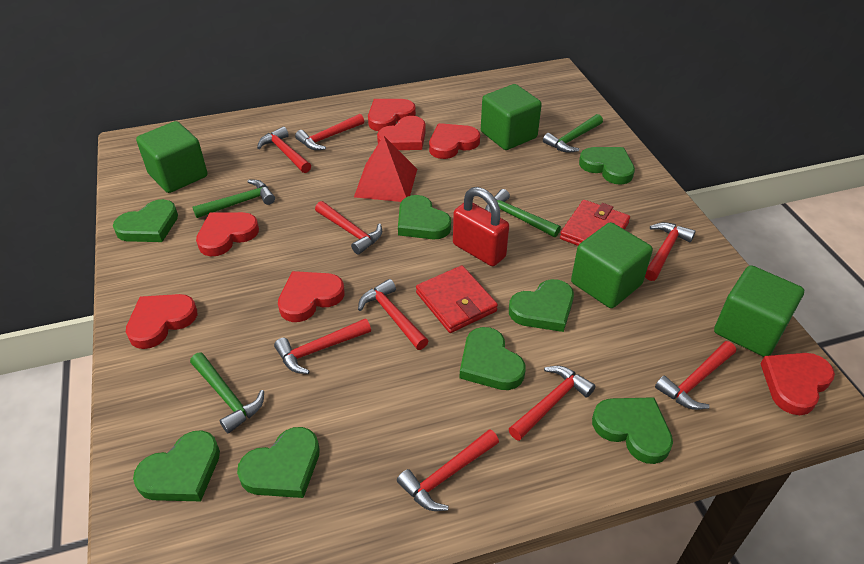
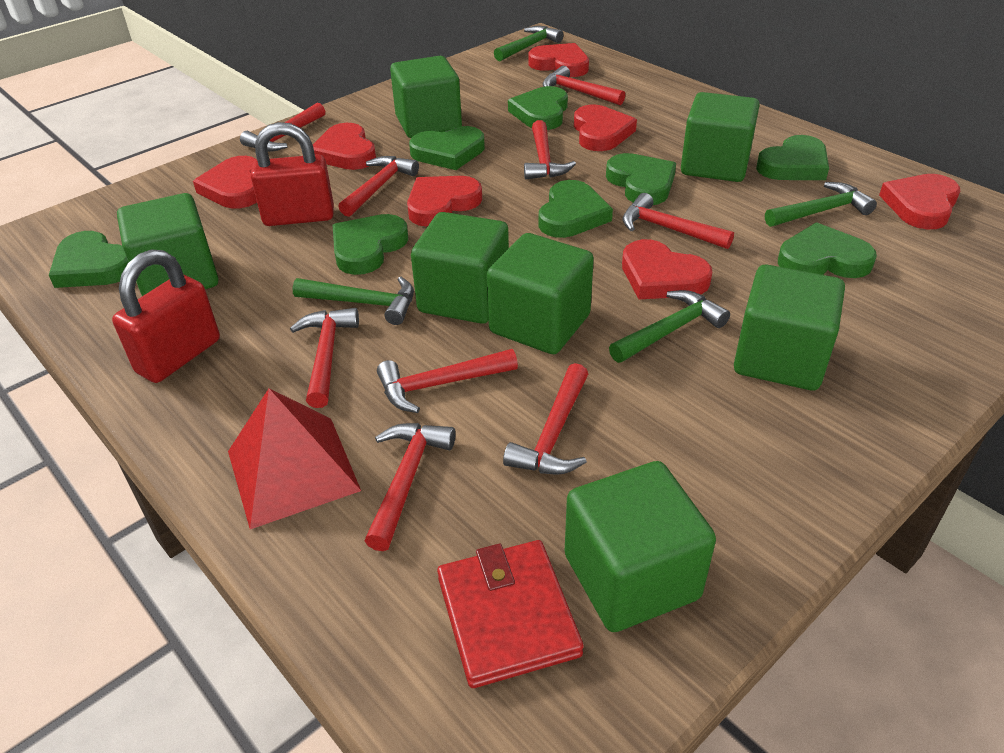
green cube: [136,121,208,193] [481,84,542,150] [571,222,653,308] [714,265,804,357] = 4 -> [117,193,218,296] [390,56,462,138] [411,212,509,324] [486,233,594,354] [565,461,716,632] [681,92,760,182] [734,265,845,390] = 7
red padlock: [453,187,509,266] = 1 -> [112,249,220,383] [251,122,334,226] = 2
red wallet: [416,265,498,333] [560,200,630,246] = 2 -> [437,540,584,688] = 1

